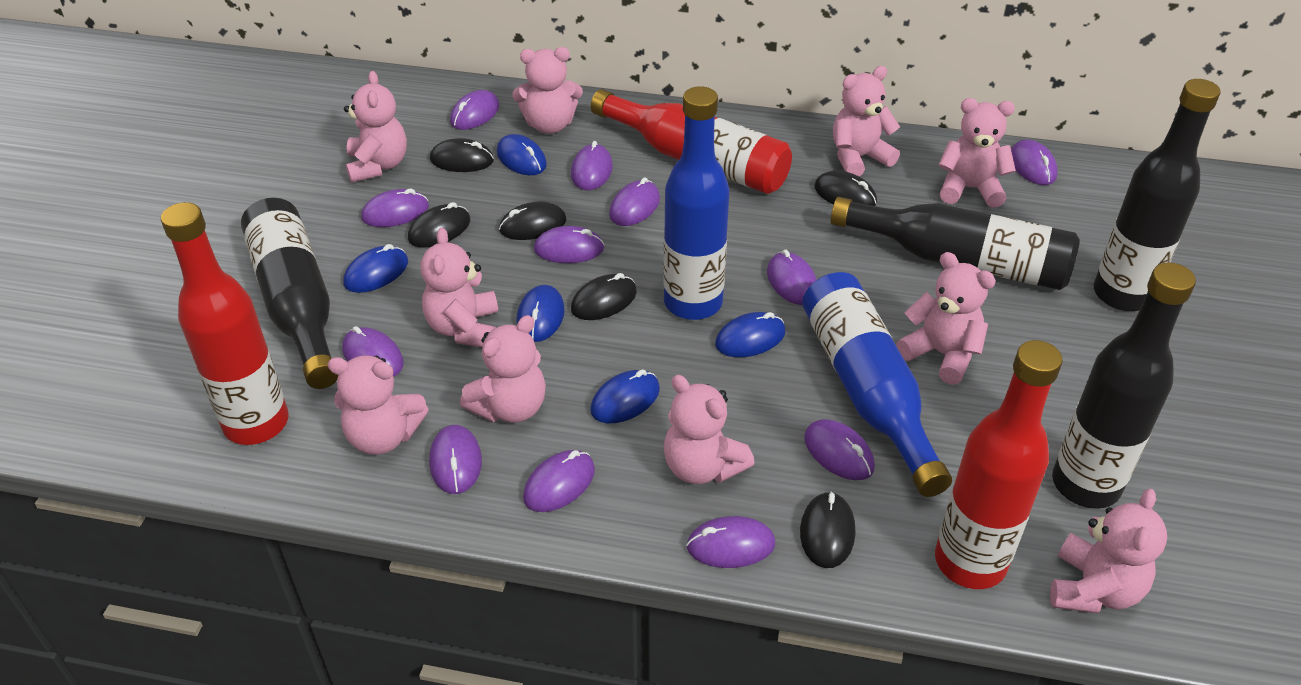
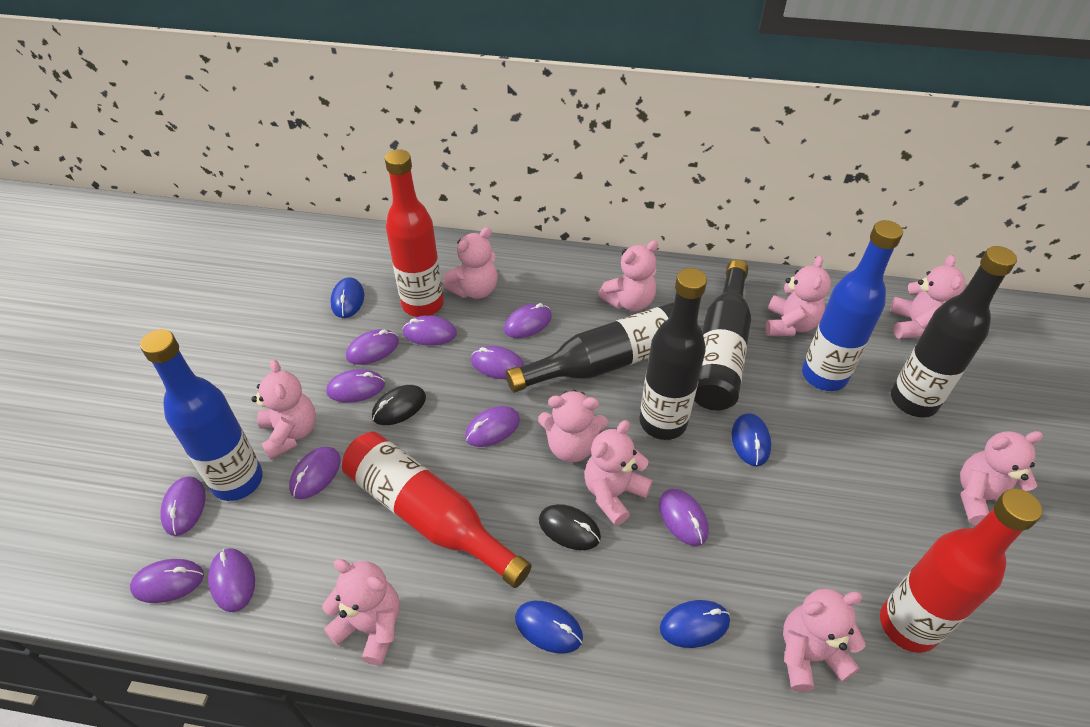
black mouse: [408,202,470,248] [430,138,494,172] [499,202,567,240] [571,273,637,320] [800,491,855,568] [814,171,877,206] = 6 -> [372,385,426,425] [539,504,601,550] = 2
blue mouse: [343,244,408,293] [497,134,547,175] [517,285,565,342] [590,369,660,423] [715,312,785,357] = 5 -> [330,277,364,318] [515,601,583,654] [660,600,730,648] [732,413,771,466] = 4
purple mouse: [342,326,404,377] [361,189,429,227] [429,425,482,494] [450,90,500,130] [523,450,595,512] [534,226,605,263] [571,141,613,190] [609,177,660,226] [686,516,775,568] [767,249,817,305] [804,419,875,480] [1011,140,1058,185] = 12 -> [130,559,204,603] [160,477,206,536] [208,548,255,612] [289,447,341,499] [326,369,385,403] [346,329,399,365] [402,315,457,346] [465,406,520,447] [471,346,525,379] [504,303,552,338] [659,489,709,546] = 11

